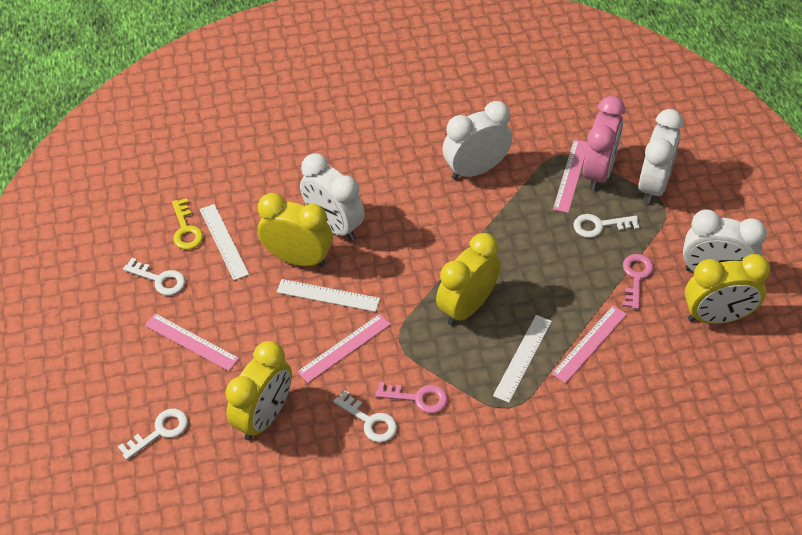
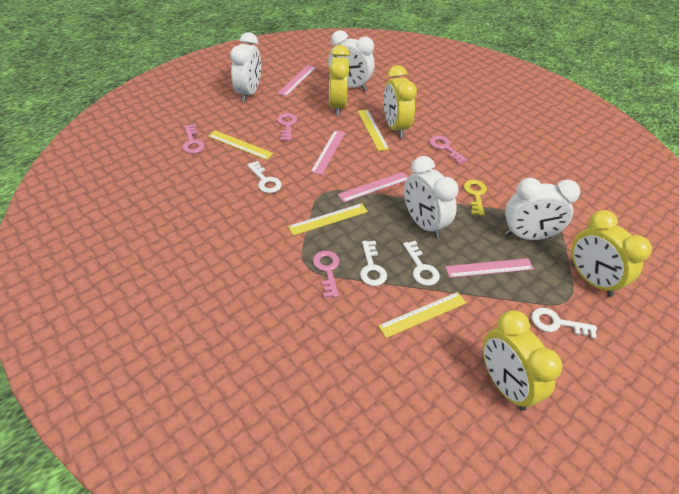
pink clock: [583,96,625,191] = 1 -> none = 0
pink key: [375,382,448,414] [622,254,654,309] = 2 -> [182,124,205,154] [277,113,297,141] [313,251,340,298] [429,136,468,164] = 4
white ruler: [200,204,249,280] [277,279,380,312] [493,315,552,403] = 3 -> none = 0
yellow ruler: none = 0 -> [208,130,273,160] [288,203,368,236] [358,109,389,151] [378,292,466,338] = 4

